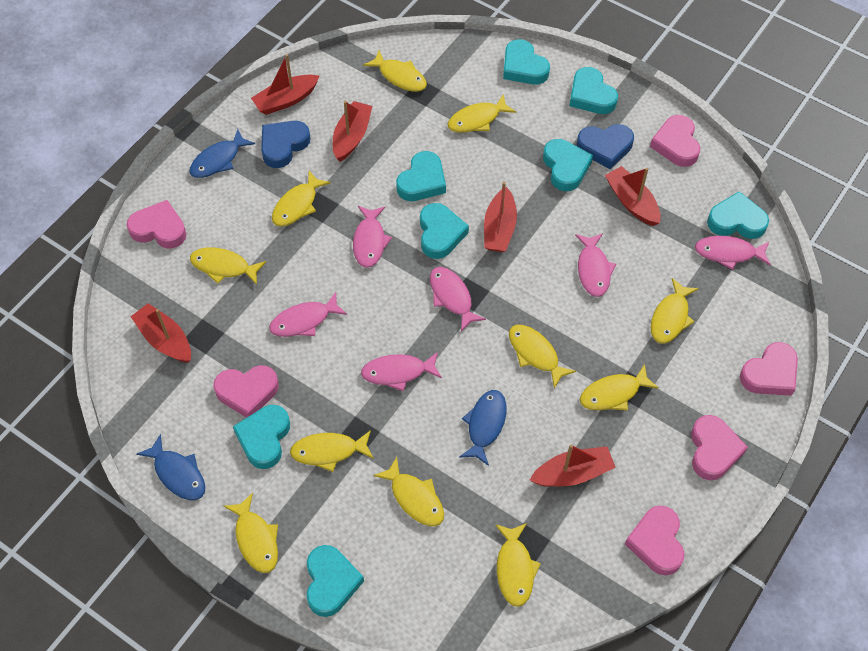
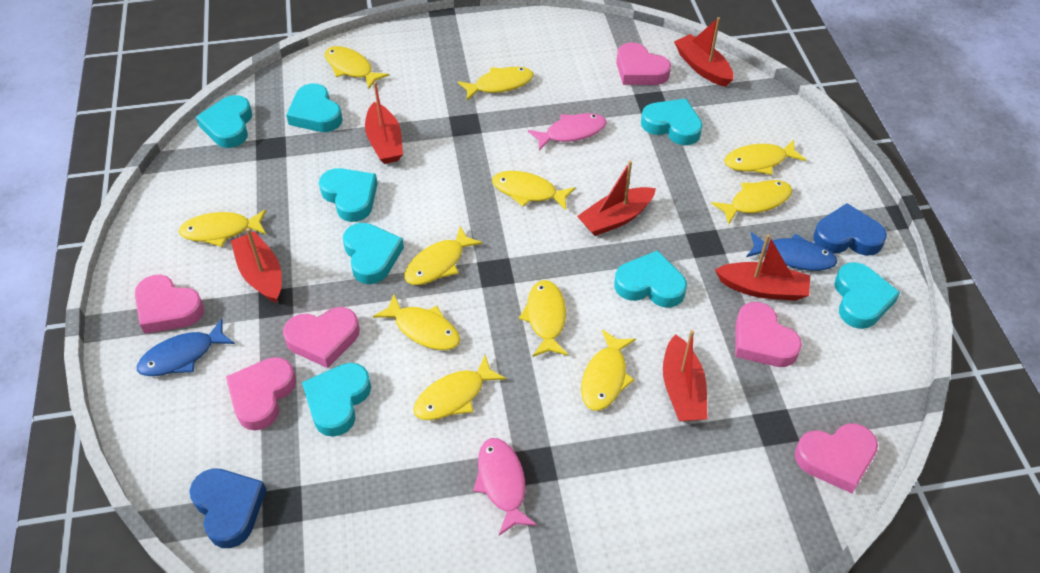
blue fish: [137,434,205,500] [189,129,255,178] [459,390,507,466] = 3 -> [137,319,235,376] [747,232,837,271] = 2
pink fish: [269,292,347,337] [353,206,392,268] [361,352,442,391] [430,267,486,332] [575,233,616,297] [695,236,771,270] = 6 -> [473,438,537,535] [528,113,607,151] = 2

